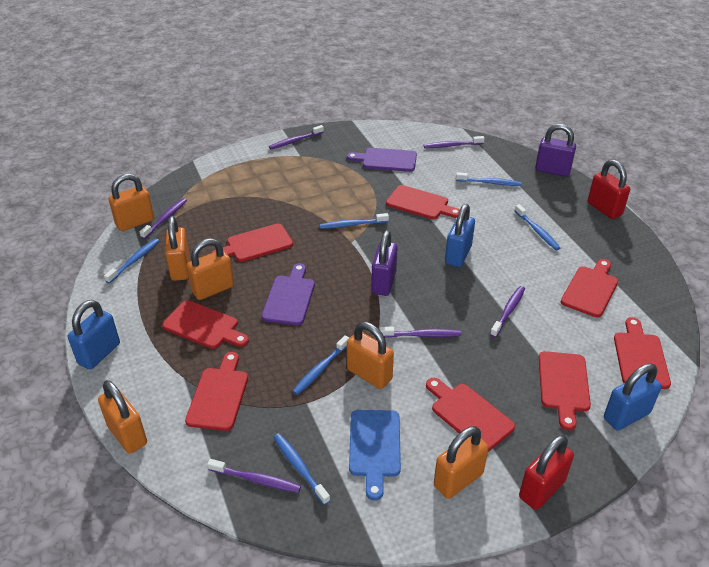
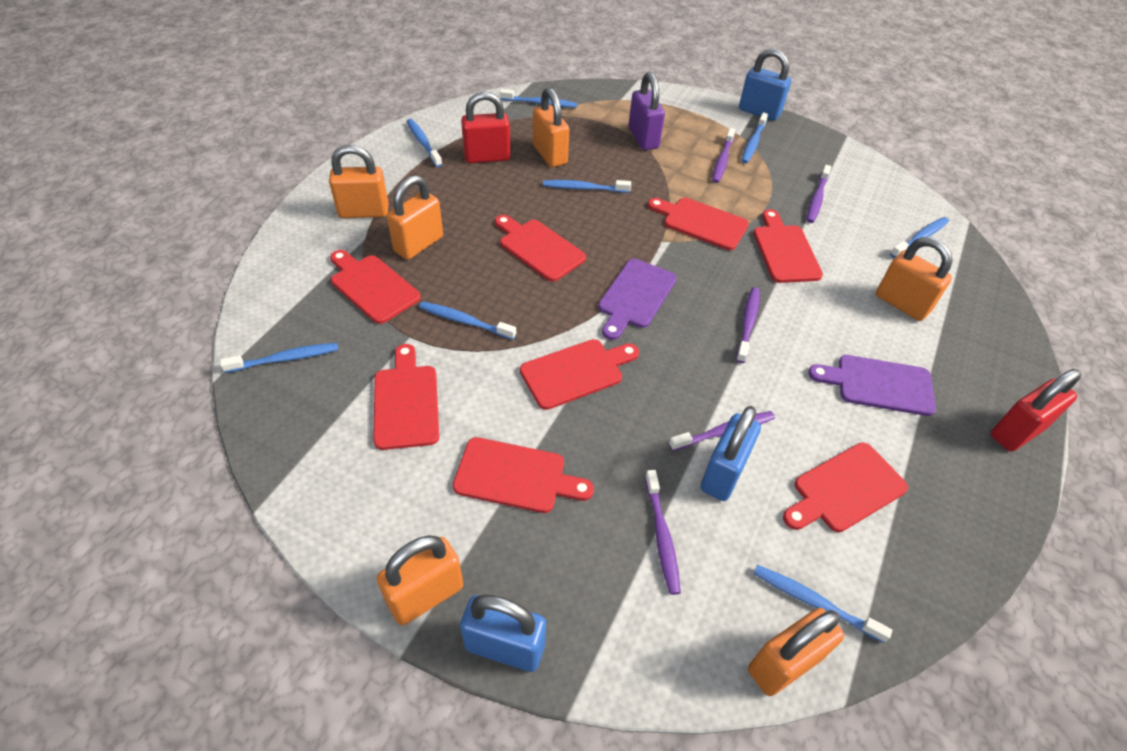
blue cutting board: [349,410,401,500] = 1 -> none = 0
blue toothbrush: [104,239,159,283] [273,433,330,505] [292,335,349,395] [320,213,389,229] [456,172,522,186] [515,204,560,250] = 6 -> [220,343,338,373] [407,119,442,167] [419,302,516,340] [500,89,577,108] [543,180,631,193] [741,112,768,163] [754,565,892,643] [890,217,949,258] = 8
purple padlock: [371,230,398,296] [535,124,576,177] = 2 -> [628,72,665,150] = 1
purple toothbrush: [140,198,187,239] [207,459,301,493] [269,125,324,149] [380,327,461,338] [424,136,484,148] [490,286,525,337] = 6 -> [645,470,681,595] [669,411,775,451] [712,128,735,183] [736,287,760,363] [807,165,831,223] = 5

